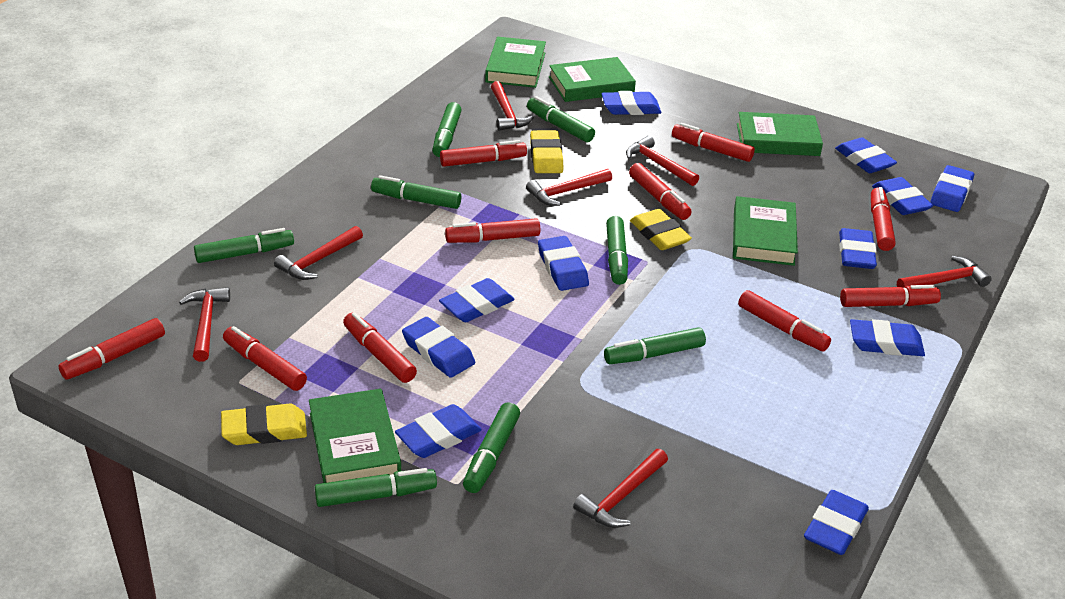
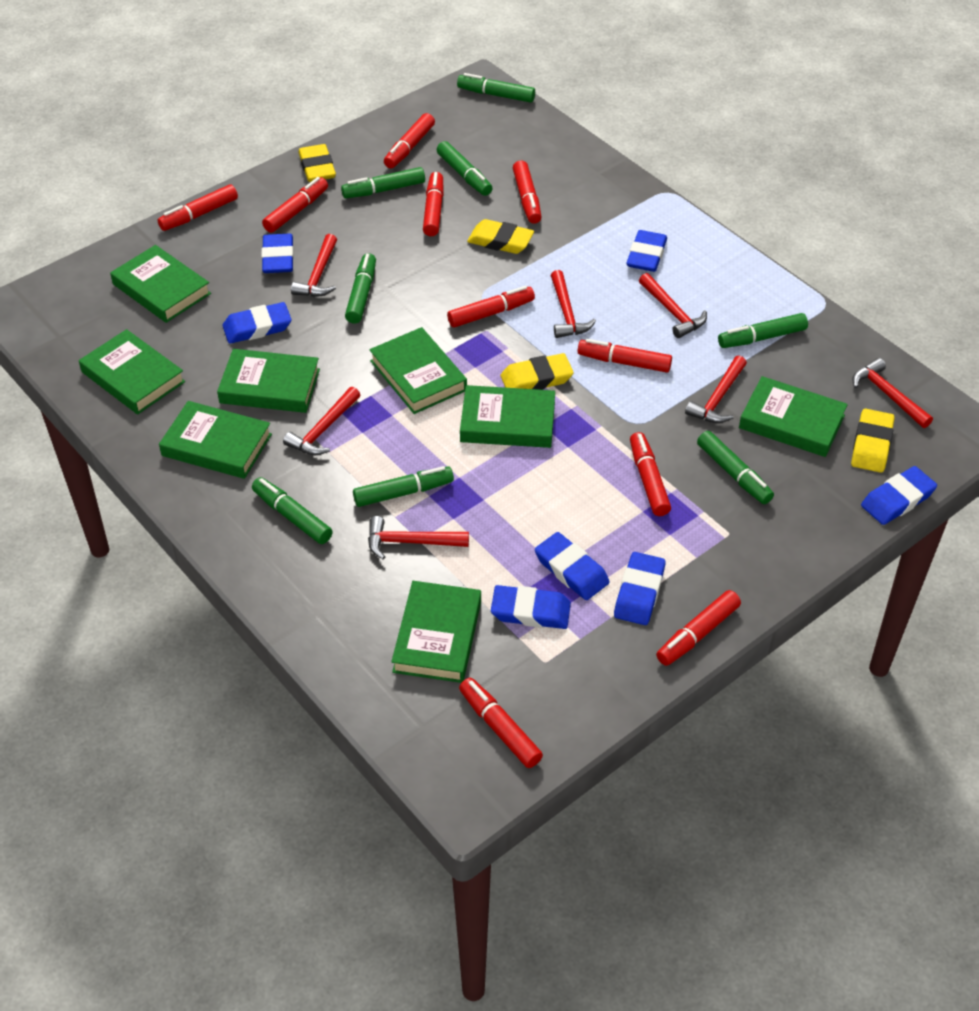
blue eraser: [395,404,482,458] [402,317,475,378] [439,278,515,322] [538,236,589,291] [601,91,661,115] [804,490,869,555] [835,137,897,173] [839,228,877,269] [850,319,925,356] [872,177,933,215] [930,165,974,212] = 11 -> [223,302,292,344] [261,233,294,273] [491,585,571,629] [535,532,610,600] [614,552,666,625] [626,230,667,272] [861,466,937,525] = 7
green book: [309,389,401,483] [485,37,546,88] [549,57,636,102] [733,196,798,266] [737,112,823,156] = 5 -> [79,329,185,414] [110,245,211,323] [159,401,272,479] [217,349,320,413] [369,327,467,414] [391,581,481,683] [460,385,555,448] [739,376,848,457] = 8
yellow eraser: [221,403,307,445] [530,130,563,173] [630,209,692,250] = 3 -> [298,144,336,182] [467,219,534,254] [501,353,574,390] [851,408,894,473] = 4

